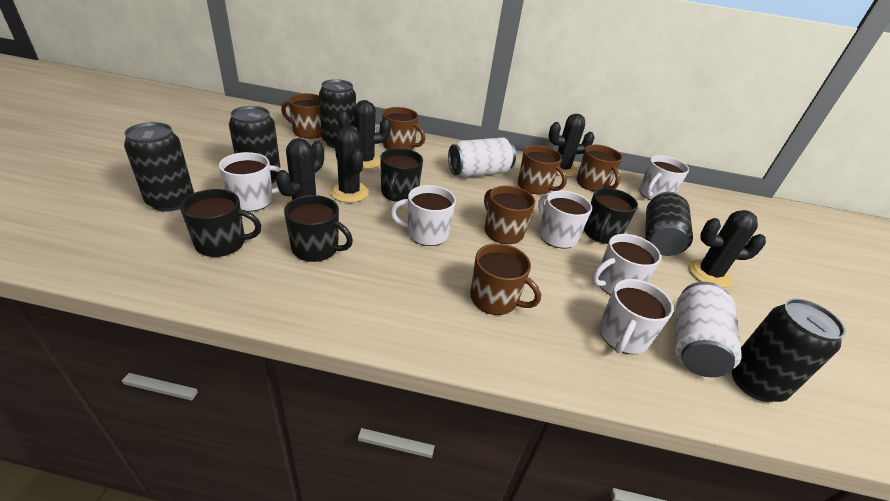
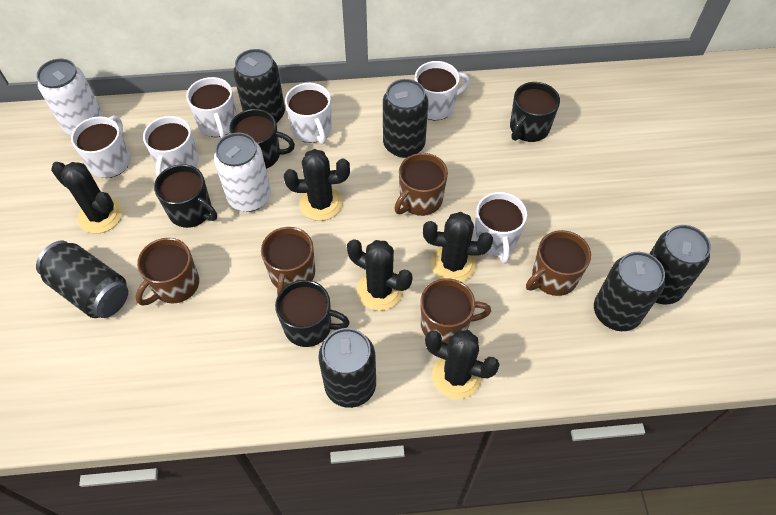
black can: [124,122,194,212] [229,106,281,184] [319,79,356,148] [645,192,693,256] [732,299,846,402] = 5 -> [36,241,128,318] [233,49,285,123] [318,328,376,408] [383,79,428,158] [594,252,665,331] [649,225,711,304] = 6
brown mug: [281,93,322,139] [382,107,426,150] [470,243,541,315] [484,186,535,244] [518,145,567,195] [577,145,622,192] = 6 -> [136,238,199,306] [261,227,315,295] [394,153,448,216] [421,278,491,344] [526,230,591,296] = 5

